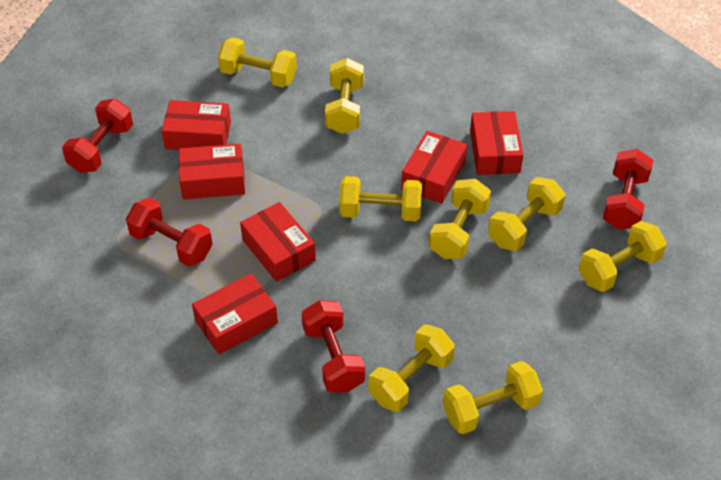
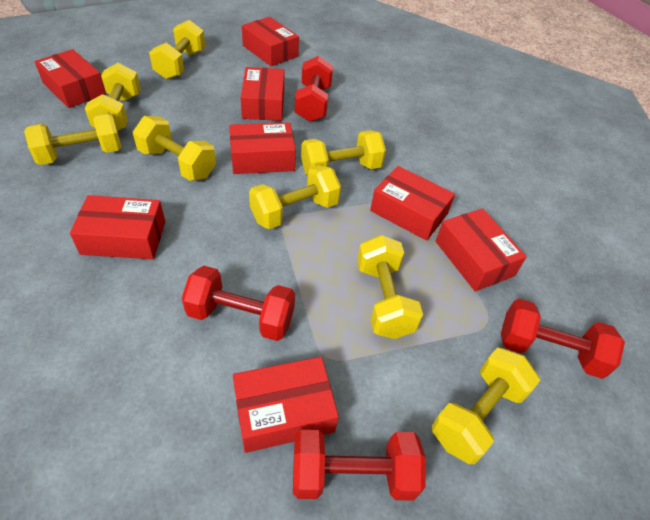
red box: [162,100,231,150] [179,144,245,199] [192,274,278,354] [240,202,316,282] [401,131,467,204] [470,111,523,175] = 6 -> [35,49,106,108] [70,195,165,259] [229,122,296,174] [233,357,339,453] [241,67,284,121] [242,17,299,66] [370,166,455,241] [436,208,527,291] = 8

